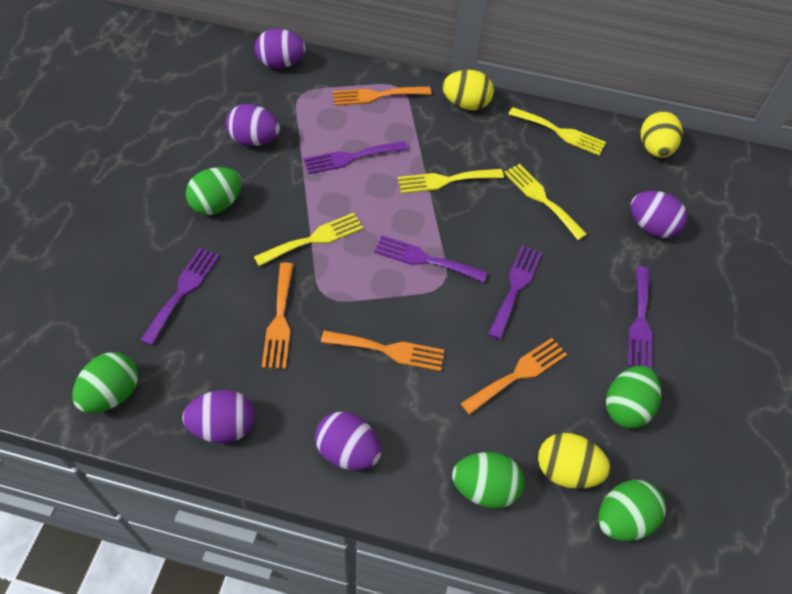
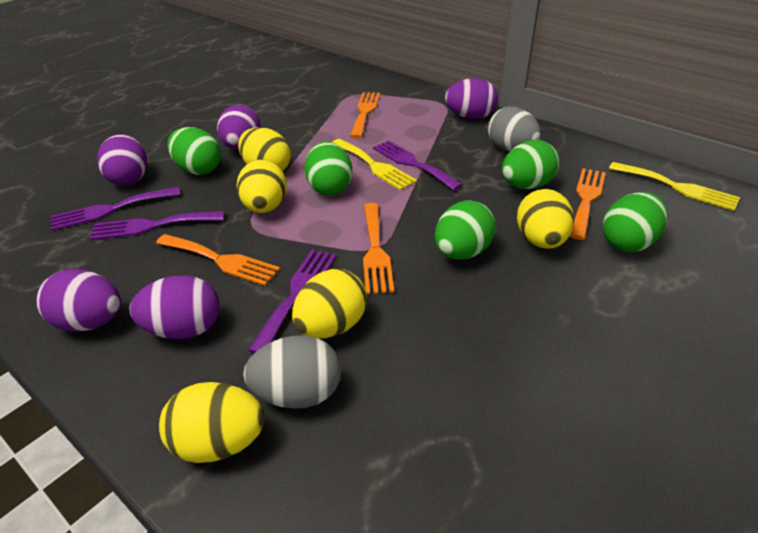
grey egg: none = 0 -> [243,335,341,409] [488,107,541,151] = 2
purple fork: [140,247,220,345] [304,141,408,174] [374,236,488,283] [488,245,542,340] [628,266,653,369] = 5 -> [51,187,181,231] [89,211,224,240] [248,249,336,353] [373,140,463,191] = 4
yellow egg: [442,70,494,110] [538,433,611,489] [641,111,683,158] = 3 -> [159,382,265,463] [236,160,287,213] [238,127,291,171] [292,269,367,338] [517,189,574,249] = 5
yellow fork: [254,213,364,266] [398,169,504,194] [504,164,587,240] [509,107,606,155] = 4 -> [332,139,417,190] [609,162,740,211] = 2

